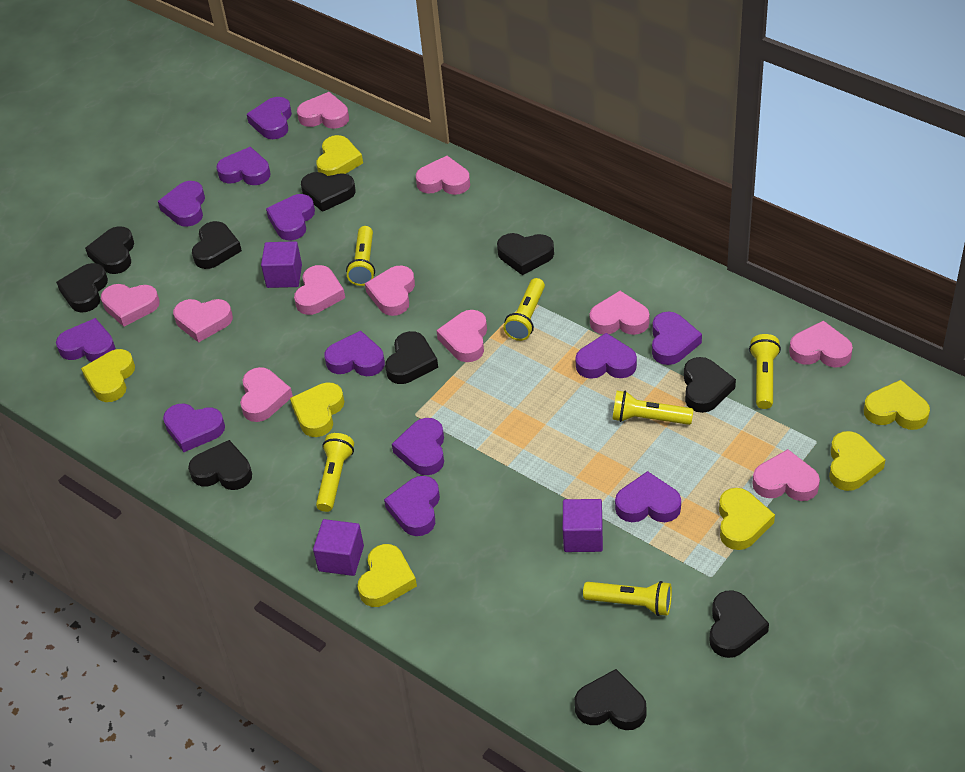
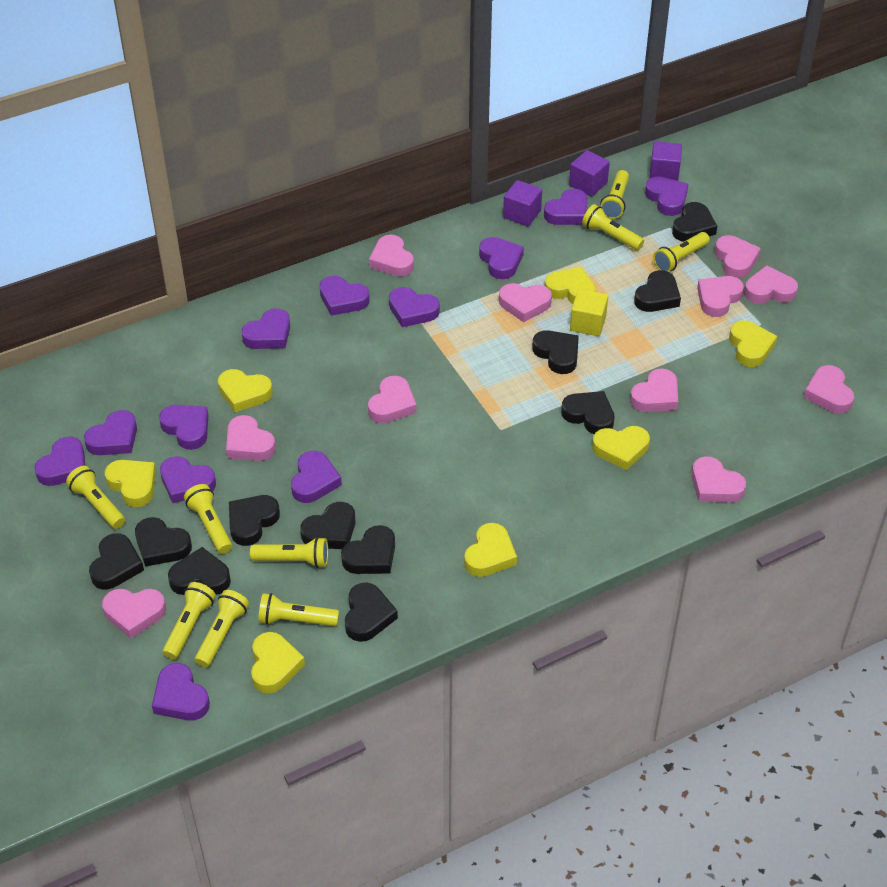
black heart: [56,263,108,313] [85,226,134,274] [188,440,252,490] [192,221,242,269] [301,172,356,212] [385,331,438,384] [497,233,554,275] [575,669,646,730] [684,357,736,413] [709,590,769,658] = 10 -> [89,533,144,589] [135,517,192,567] [168,547,231,595] [229,495,280,546] [300,502,355,549] [341,525,395,574] [345,583,398,642] [532,330,579,374] [561,391,614,434] [634,270,681,312] [672,202,717,242] = 11
yellow cube: none = 0 -> [570,289,608,336] = 1
yellow flashlight: [316,433,354,512] [346,226,375,286] [503,278,545,341] [583,581,672,616] [612,391,693,425] [749,334,781,409] = 6 -> [66,466,125,529] [162,582,216,659] [184,484,232,554] [195,590,249,667] [250,537,328,568] [258,593,339,626] [582,204,644,250] [600,170,629,219] [653,232,710,272] = 9

